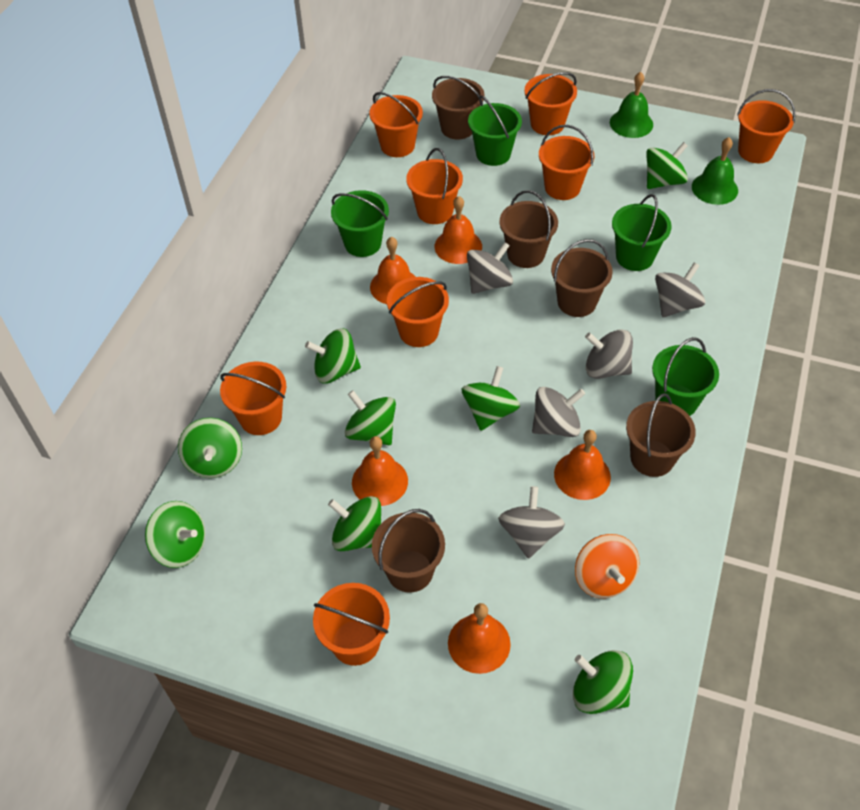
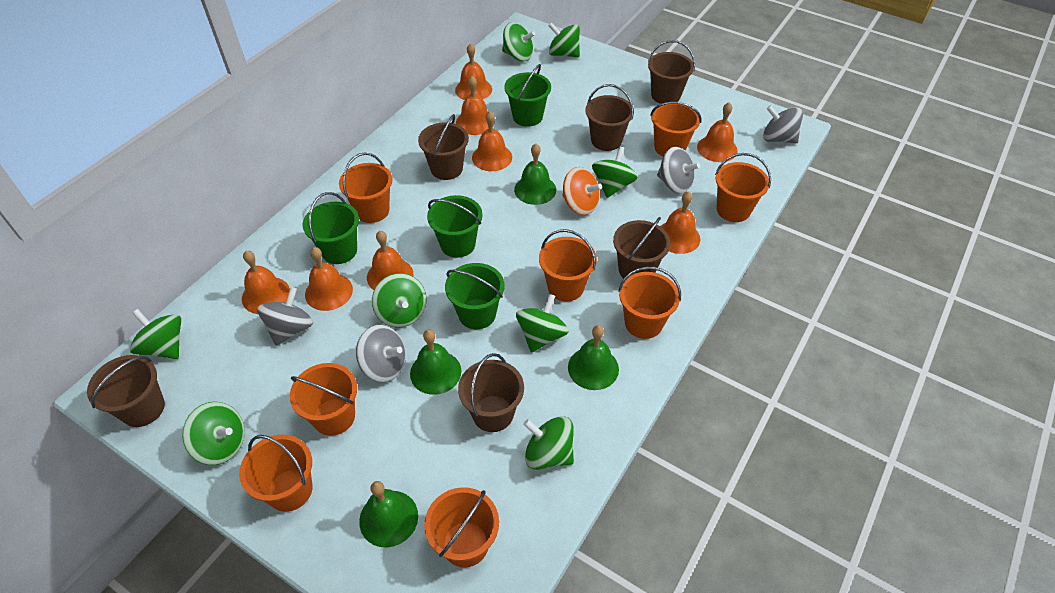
brown bucket: [372,509,445,593] [432,76,484,139] [499,190,558,268] [551,239,613,317] [626,393,696,477] = 5 -> [87,355,165,427] [418,114,469,180] [458,353,524,432] [585,84,634,151] [613,217,670,279] [648,40,695,104] = 6
green bell: [610,72,653,138] [692,137,738,205] = 2 -> [359,481,418,547] [410,330,461,395] [514,144,556,205] [568,325,619,390] = 4
grey spinning top: [467,242,513,294] [498,486,565,559] [532,387,585,437] [585,329,633,379] [655,262,705,317] = 5 -> [257,287,313,346] [356,325,406,382] [657,147,700,194] [763,105,803,143] = 4
orange bell: [352,436,408,506] [370,237,415,304] [435,196,482,264] [448,603,511,674] [554,430,611,500] = 5 -> [242,251,290,314] [305,247,353,311] [367,231,413,290] [455,43,492,100] [456,76,494,135] [472,111,512,171] [660,191,701,254] [697,102,738,162] = 8

